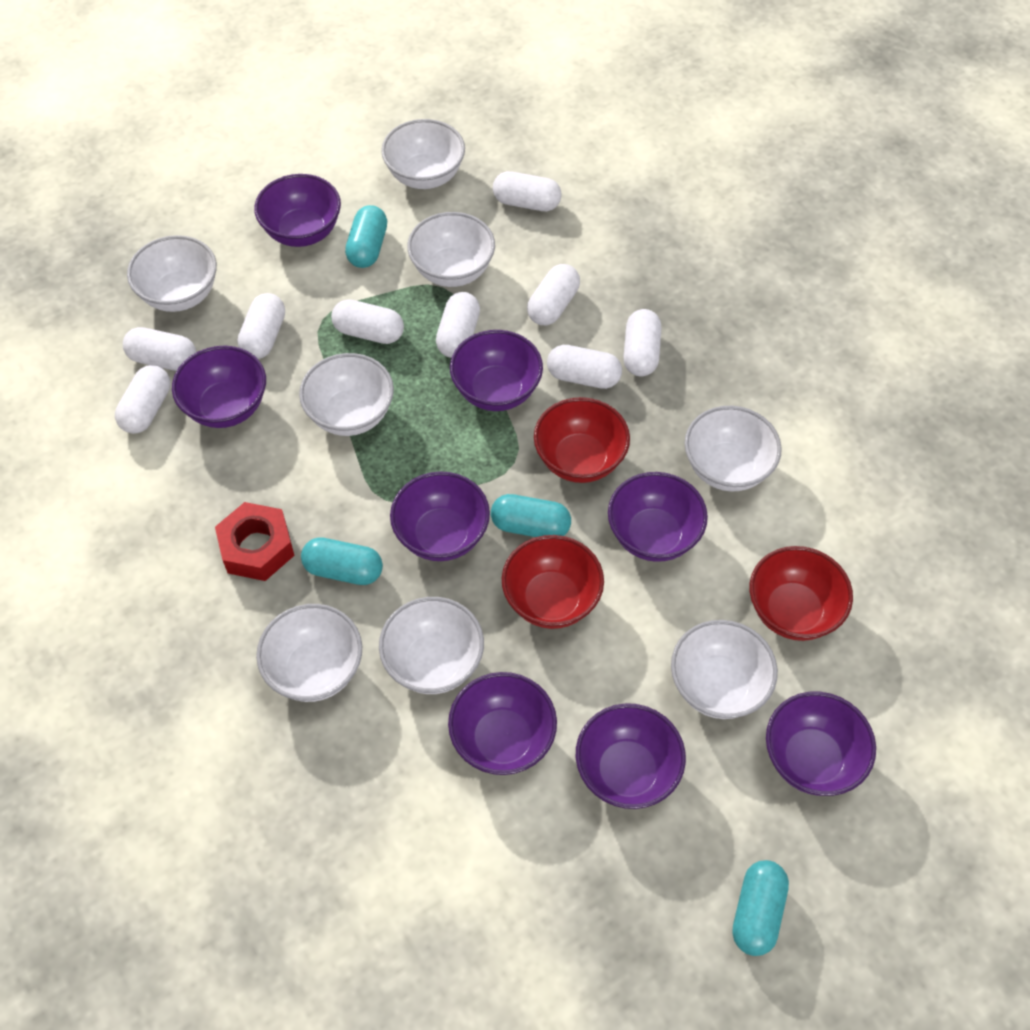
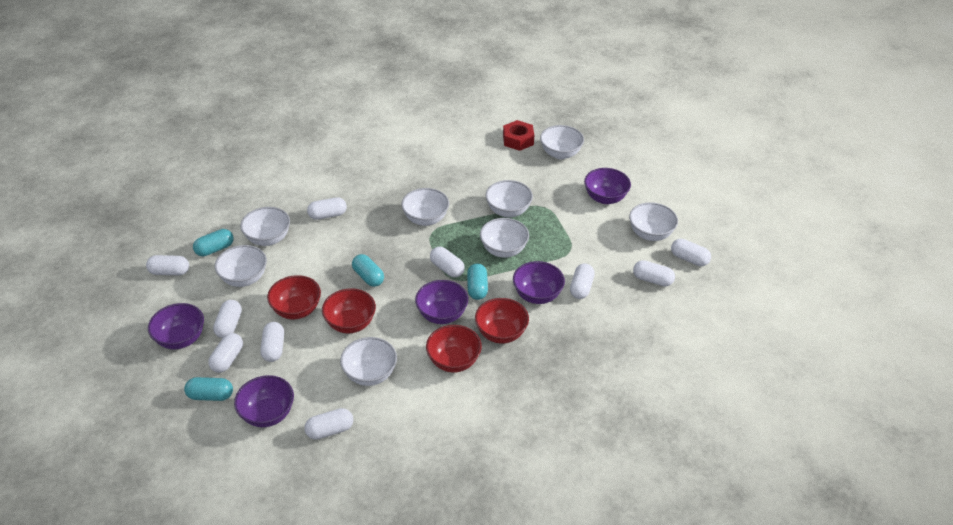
purple bowl: [172,345,266,428] [254,174,341,247] [390,471,490,561] [448,672,557,775] [450,330,543,411] [576,703,686,809] [608,472,708,562] [766,692,876,796] = 8 -> [148,303,204,349] [234,375,294,427] [415,280,468,324] [513,261,565,304] [584,168,631,204] = 5
red bowl: [502,535,604,629] [534,397,630,483] [750,546,853,641] = 3 -> [267,275,321,319] [322,288,376,334] [426,325,482,373] [475,298,529,344] = 4
white capsule: [115,365,171,434] [123,327,196,371] [237,293,285,359] [331,299,404,344] [436,292,480,358] [493,171,562,211] [527,264,580,325] [547,345,622,389] [623,309,661,376] = 9 -> [146,255,189,275] [208,333,243,373] [213,300,242,338] [260,322,284,362] [304,408,353,440] [307,197,347,220] [430,247,465,278] [570,263,595,299] [633,260,675,286] [671,239,711,266] = 10

